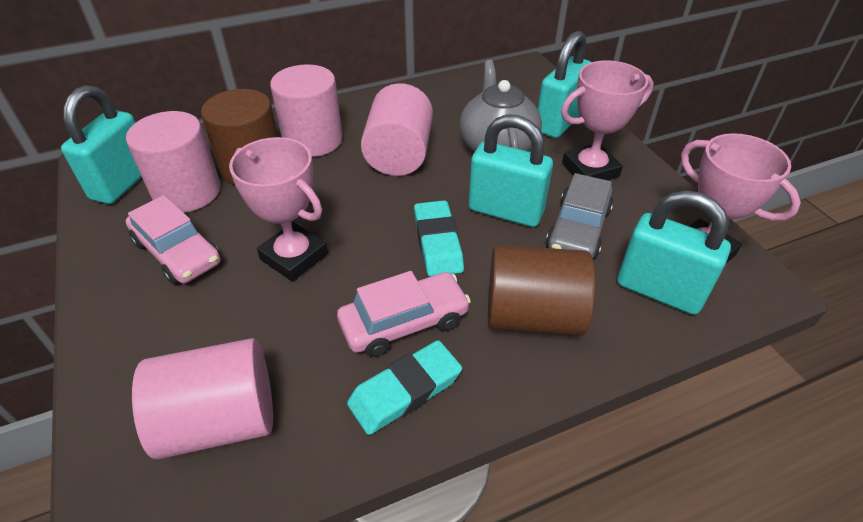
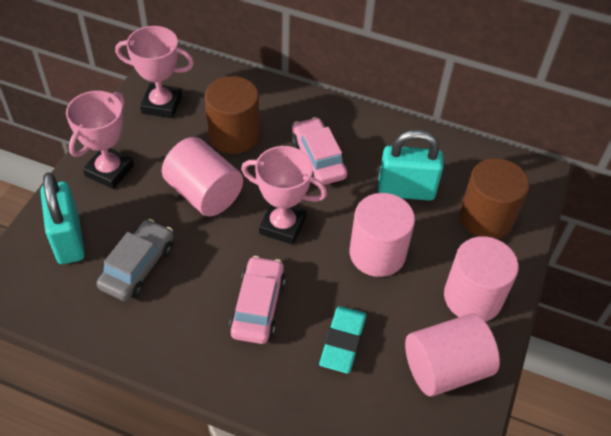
grey teapot: [459,60,542,152] = 1 -> none = 0
turquoise eraser: [347,340,462,435] [414,200,464,276] = 2 -> [319,306,367,374] = 1
turquoise padlock: [61,85,142,204] [469,114,553,227] [538,31,592,138] [617,190,731,315] = 4 -> [40,172,85,264] [378,130,444,201] = 2

